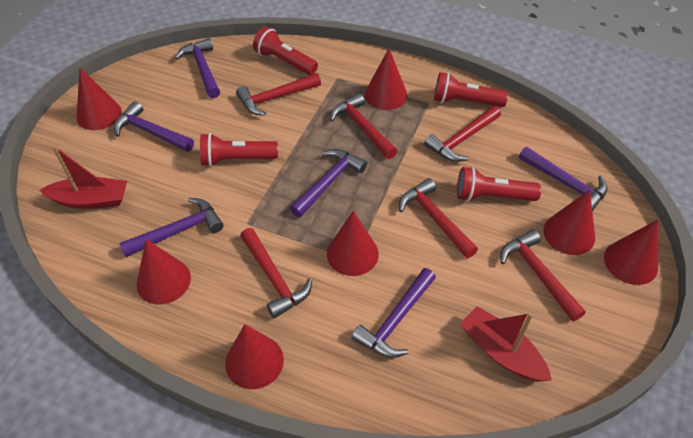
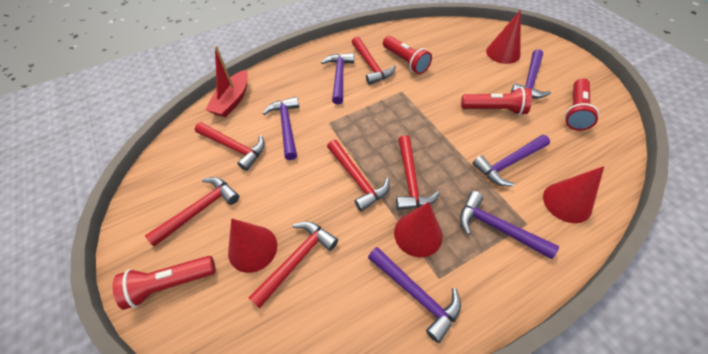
red boat: [39,146,127,209] [460,306,552,382] = 2 -> [205,46,248,117] = 1
red cone: [77,68,122,130] [137,239,191,304] [225,324,284,389] [327,211,379,276] [365,49,407,110] [543,190,595,255] [604,220,658,285] = 7 -> [228,219,277,273] [394,202,443,257] [486,10,521,64] [543,166,604,223] = 4

